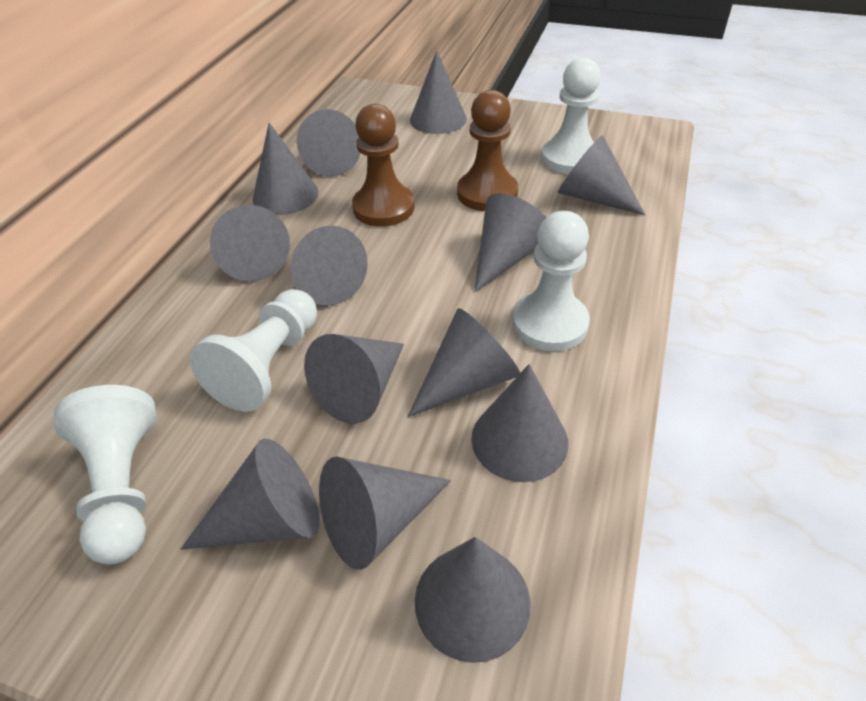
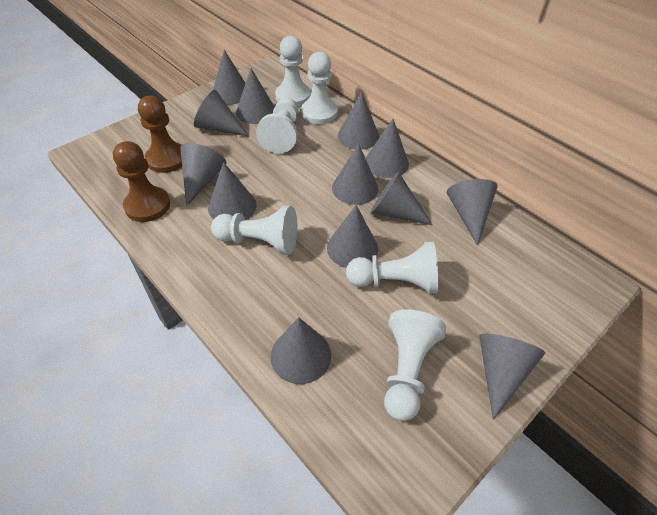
white pawn: [54,385,157,565] [190,289,317,412] [512,211,590,351] [541,57,601,174] = 4 -> [211,206,298,255] [256,98,298,153] [275,36,311,107] [301,52,338,124] [346,242,438,294] [384,309,446,421] = 6

